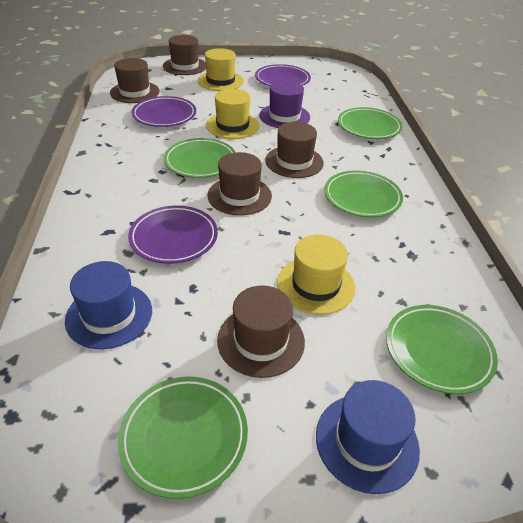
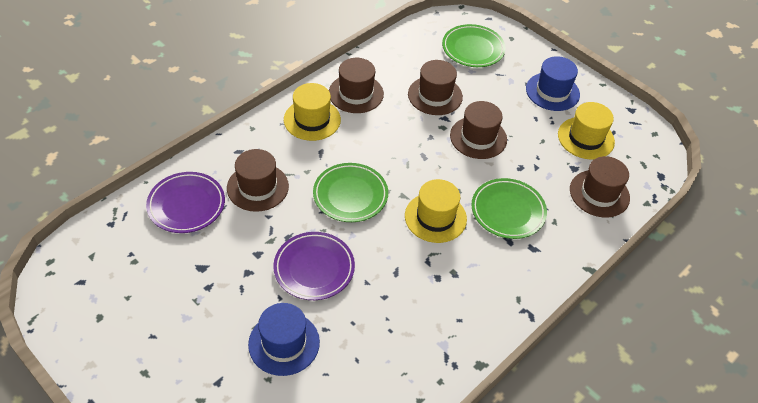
green plate: [118,376,248,499] [164,138,236,178] [324,171,403,217] [338,107,402,139] [386,305,498,394] = 5 -> [313,163,388,222] [442,24,506,67] [471,178,547,239] = 3
purple hat: [259,81,310,128] = 1 -> none = 0
purple plate: [128,205,218,264] [132,96,196,127] [255,64,311,86] = 3 -> [146,172,225,233] [273,232,355,300] = 2

